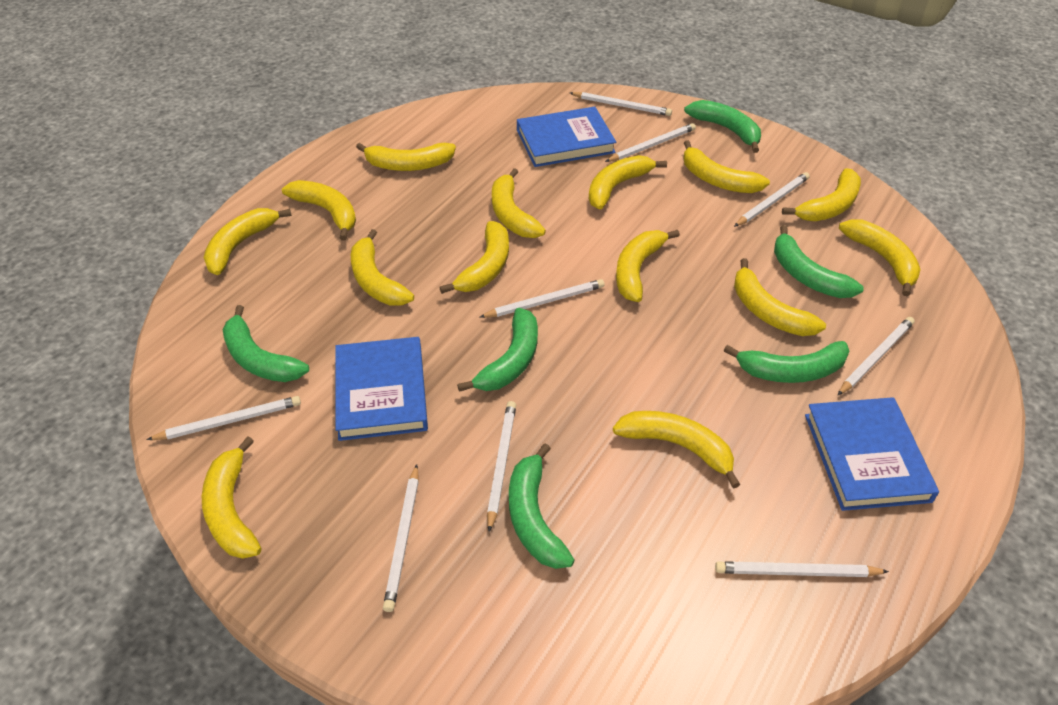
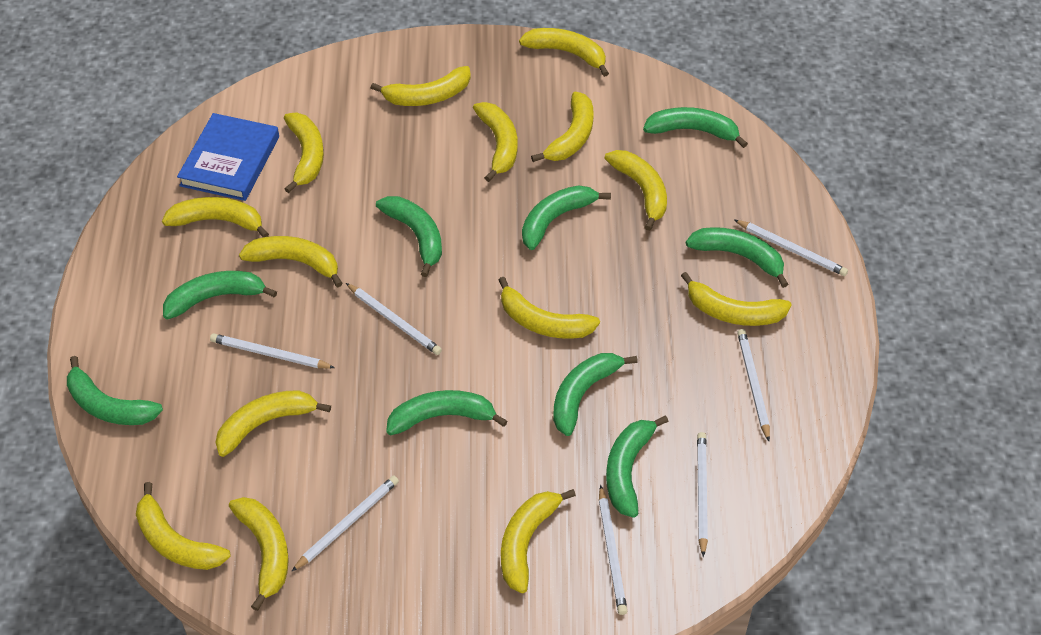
blue book: [335,337,428,441] [517,107,616,167] [805,397,939,511] = 3 -> [177,113,279,201] = 1
green banana: [223,305,309,382] [457,308,538,392] [509,444,574,569] [684,100,761,153] [724,341,849,383] [774,225,864,298] = 6 -> [67,356,163,425] [163,271,277,319] [376,196,442,277] [386,390,508,435] [522,185,611,250] [553,353,638,436] [606,415,669,518] [643,107,748,148] [686,227,788,288] = 9
white pencil: [146,396,301,440] [383,464,419,612] [480,279,604,318] [487,401,516,532] [570,92,672,116] [605,123,696,162] [715,561,889,577] [734,172,810,227] [838,317,915,395] = 9 -> [210,333,335,369] [291,475,399,572] [346,283,442,355] [599,485,627,615] [697,432,708,557] [735,220,848,276] [737,329,770,441] = 7

